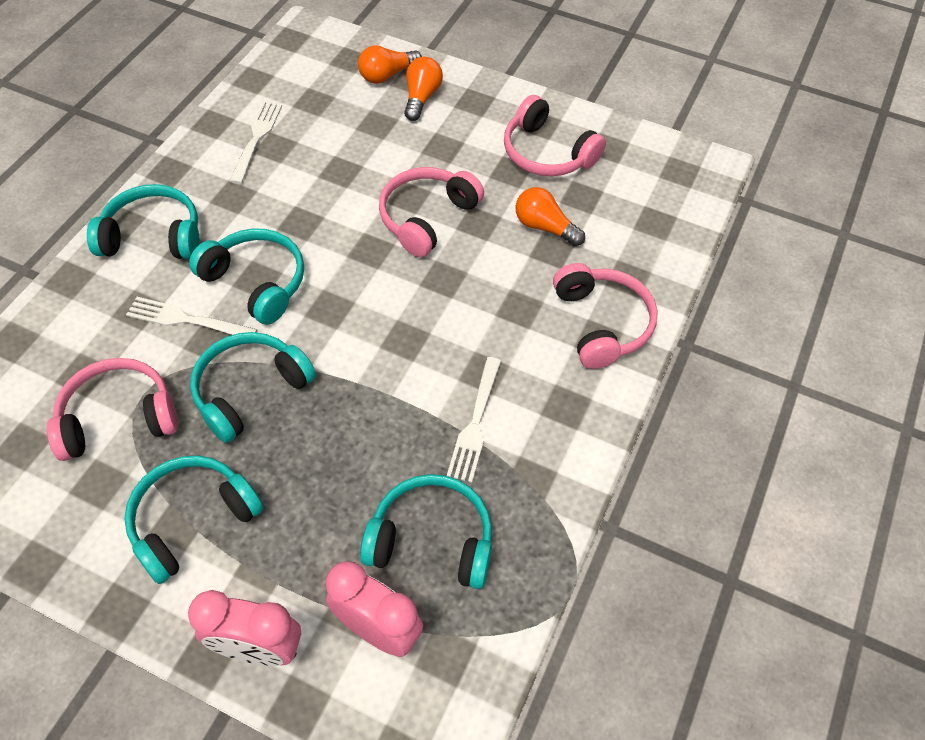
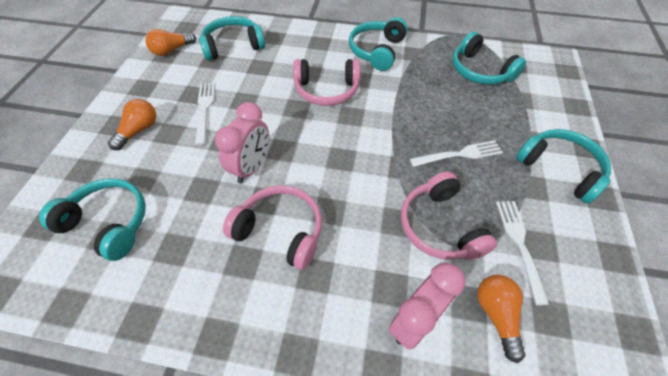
pink headphones: [47,358,178,461] [379,167,484,257] [504,95,606,176] [553,263,658,369] = 4 -> [223,185,322,270] [293,59,360,106] [401,172,497,260] = 3

